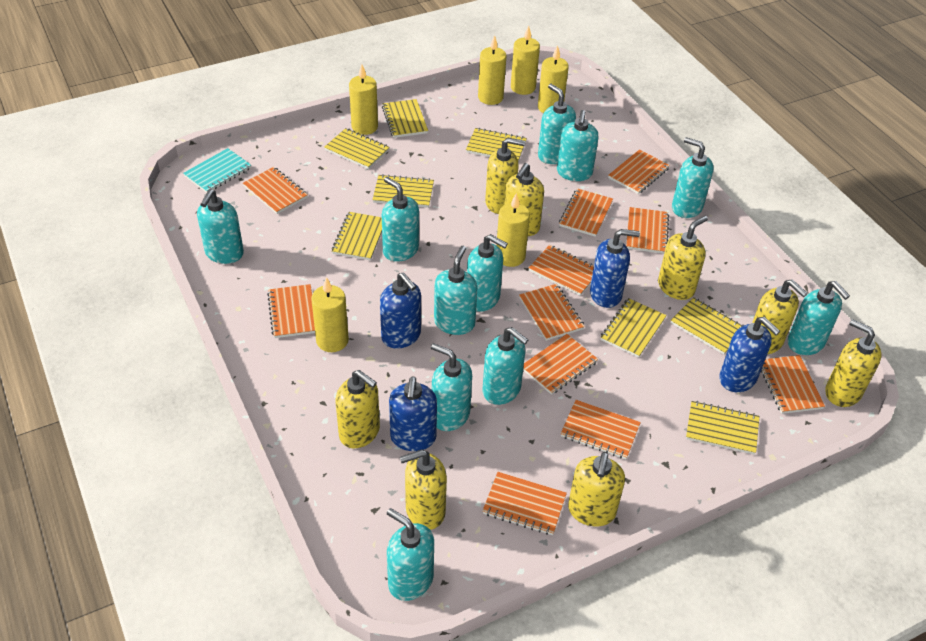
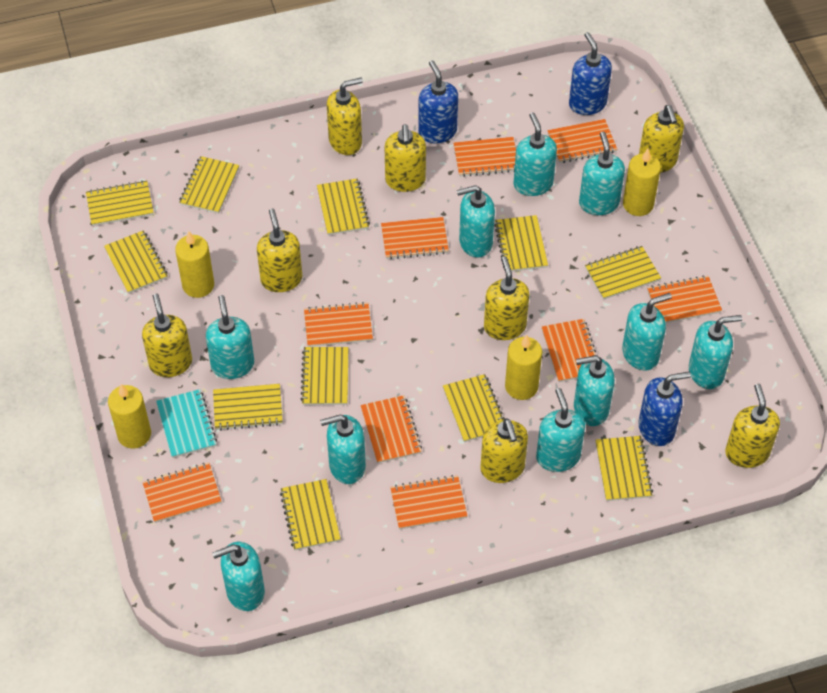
blue soap dispenser: [380,272,421,349] [389,376,437,451] [590,229,640,308] [719,317,780,392] = 4 -> [418,60,458,143] [569,32,612,115] [638,372,691,446] = 3
orange notebook: [243,167,308,214] [267,284,315,338] [483,472,567,535] [519,284,585,341] [523,334,598,395] [529,245,594,296] [559,188,613,237] [561,400,641,459] [608,149,670,194] [626,207,669,254] [761,355,825,414] = 11 -> [142,463,221,523] [304,302,373,347] [361,395,422,463] [381,217,449,260] [390,475,467,529] [454,137,516,177] [542,319,597,382] [547,119,617,163] [647,276,722,323] = 9
turquoise soap dispenser: [197,189,244,264] [382,177,419,262] [387,508,434,601] [431,343,472,431] [434,246,477,335] [467,234,508,312] [483,327,528,405] [538,84,576,164] [557,110,599,181] [672,137,713,218] [788,281,850,355] = 11 -> [206,295,254,379] [212,542,265,611] [320,414,366,484] [457,185,495,257] [514,113,557,196] [536,388,585,472] [574,355,615,426] [579,132,625,215] [622,293,672,370] [689,315,742,389] = 10
yellow candle: [311,277,349,352] [349,64,378,135] [478,35,507,105] [496,193,530,267] [511,25,540,95] [538,45,569,113] = 6 -> [108,384,151,449] [175,231,214,298] [505,335,542,400] [623,149,661,216] = 4
yellow notebook: [324,128,390,169] [332,212,382,261] [372,174,434,208] [382,99,428,138] [466,128,527,161] [601,298,667,358] [671,297,744,355] [686,401,760,455] = 8 -> [86,180,154,226] [104,230,168,294] [179,156,239,214] [213,384,283,431] [280,479,341,550] [300,347,348,405] [317,178,370,235] [443,374,505,442] [494,215,548,272] [585,246,661,300] [596,436,653,501] = 11

